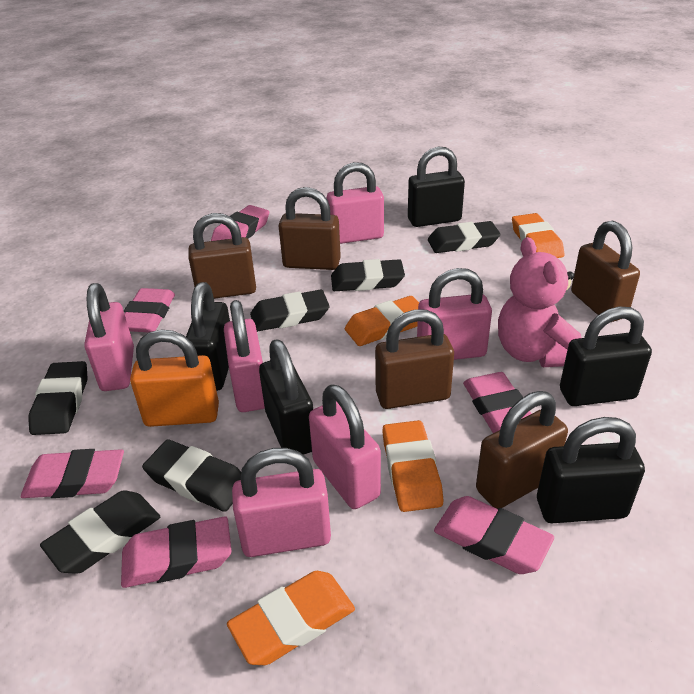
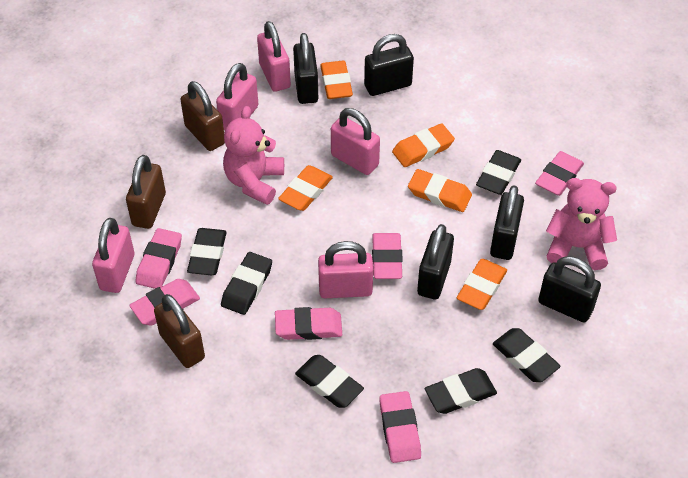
brown padlock: [188,213,256,299] [279,187,341,270] [375,309,454,409] [476,391,568,509] [571,221,640,322] = 5 -> [126,155,166,229] [154,294,205,368] [180,81,225,151] = 3
orange eraser: [227,571,355,665] [345,296,419,346] [382,420,444,512] [512,213,565,258] = 4 -> [278,165,333,211] [320,61,353,99] [392,123,455,167] [408,169,472,212] [457,259,507,310] = 5
orange padlock: [130,330,219,427] = 1 -> none = 0
pink padlock: [84,283,134,391] [224,300,265,412] [232,448,331,557] [309,384,381,509] [327,162,384,244] [417,268,492,360] = 6 -> [92,218,135,293] [216,63,258,130] [257,21,291,92] [318,241,373,298] [331,108,380,175] = 5
pink teddy bear: [498,237,582,367] = 1 -> [223,106,284,205] [546,178,617,270] = 2

